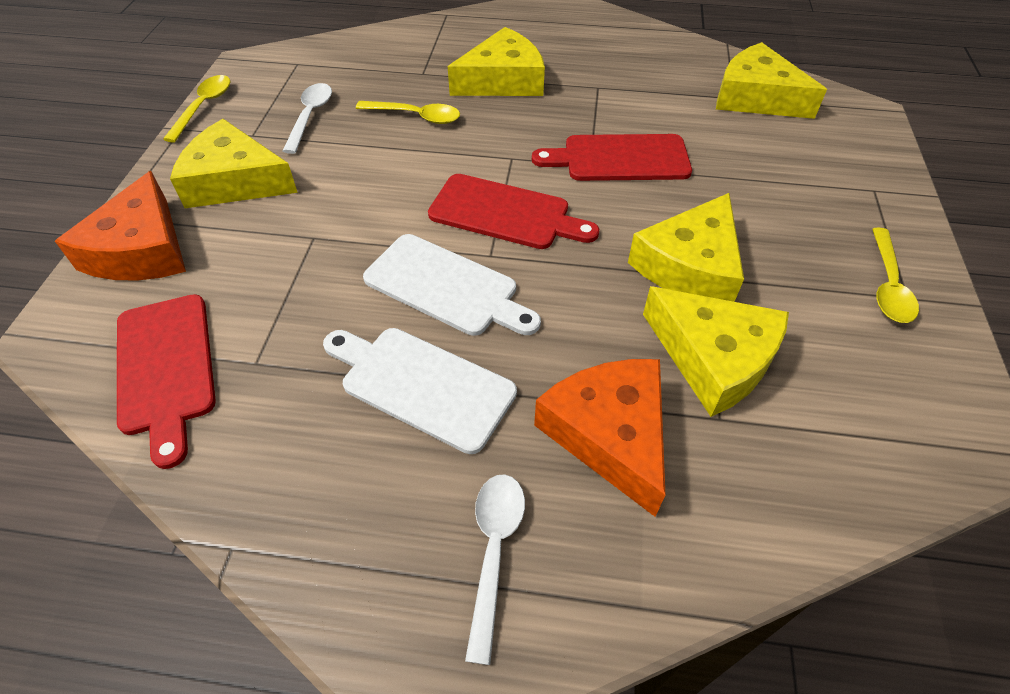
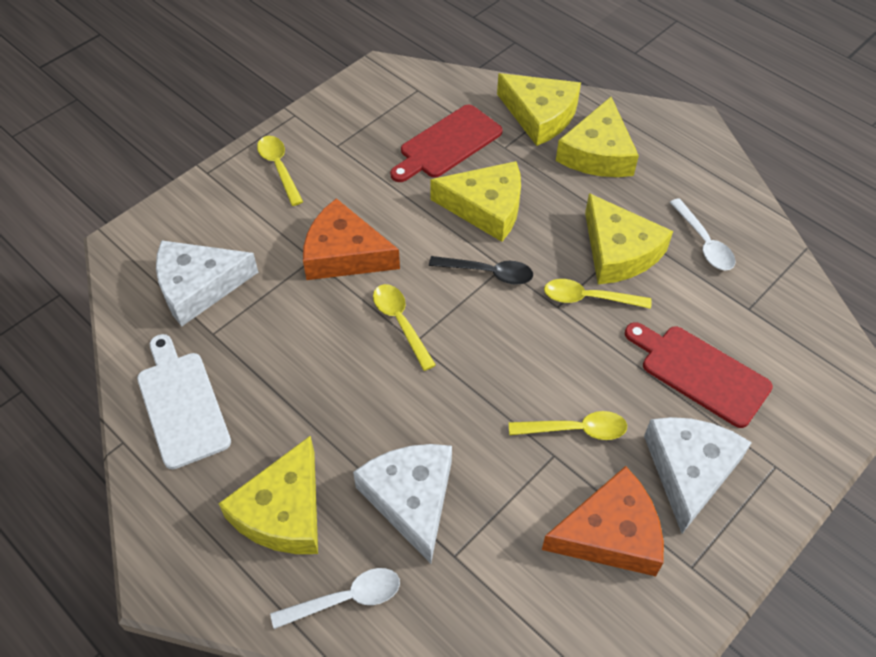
black spoon: none = 0 -> [429,256,533,285] = 1
red cutting board: [117,294,216,469] [428,174,599,249] [532,134,692,181] = 3 -> [390,105,503,182] [625,322,773,428] = 2
white cheese: none = 0 -> [156,240,258,326] [353,444,452,564] [644,417,752,534] = 3
white cutting board: [323,328,517,454] [363,234,541,336] = 2 -> [137,334,231,469] = 1
yellow spoon: [163,75,231,143] [356,101,460,124] [872,228,919,323] = 3 -> [257,136,303,206] [373,284,436,371] [509,411,627,440] [544,279,652,309] = 4

